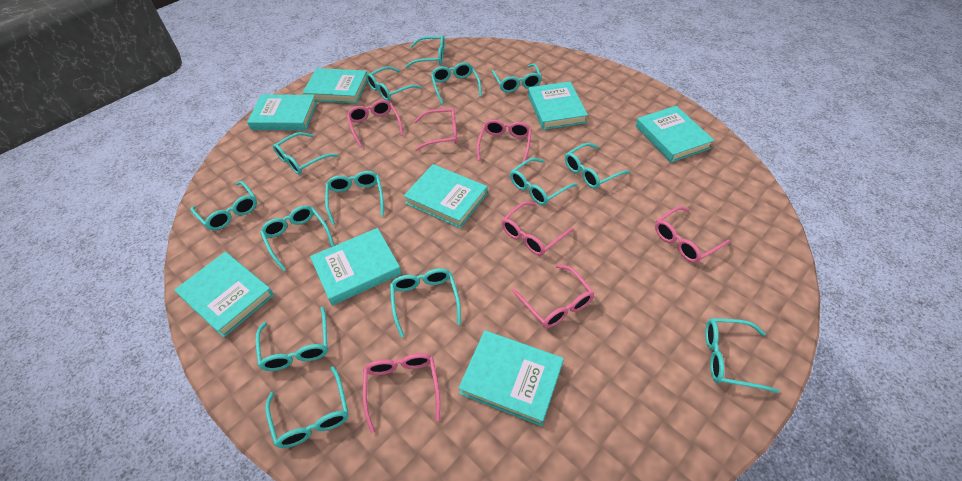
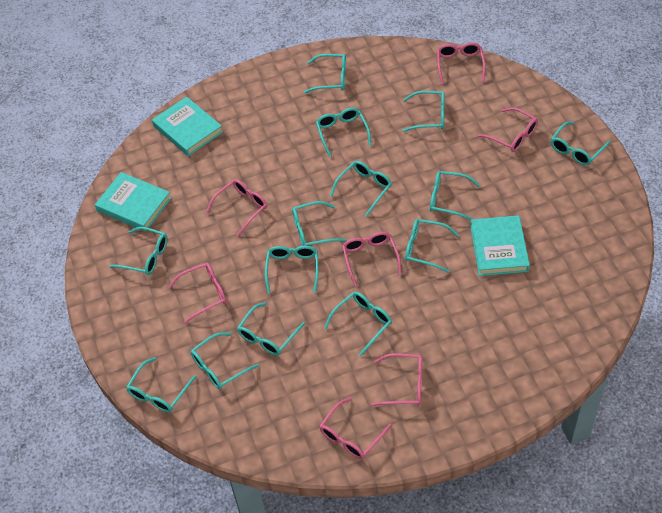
turquoise book: [174,252,274,337] [247,95,317,131] [302,68,367,104] [310,228,402,305] [404,164,487,228] [458,330,564,426] [528,81,588,130] [636,106,714,162] = 8 -> [95,172,171,232] [152,96,223,156] [470,215,530,276] = 3

